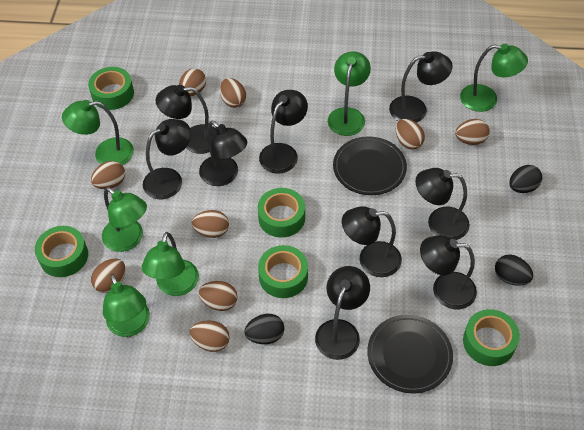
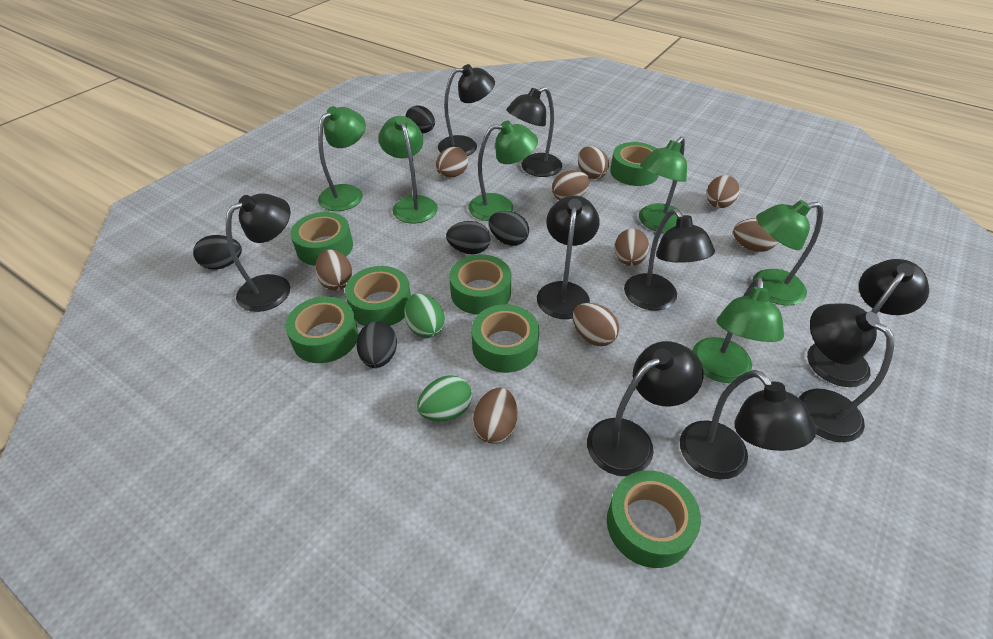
black egg: [244,314,284,344] [495,255,533,286] [509,165,542,193] = 3 -> [193,235,242,269] [356,321,397,368] [405,106,435,133] [446,221,490,254] [489,211,529,246] = 5
black plate: [333,136,407,195] [367,315,453,393] = 2 -> none = 0
green egg: none = 0 -> [405,293,445,338] [417,375,472,421] = 2
green tape: [35,226,88,277] [88,67,134,110] [258,188,305,238] [258,245,308,298] [463,309,520,366] = 5 -> [285,296,359,363] [290,212,353,266] [345,266,411,326] [449,254,511,315] [471,304,539,373] [607,470,701,568] [610,142,659,186] = 7

